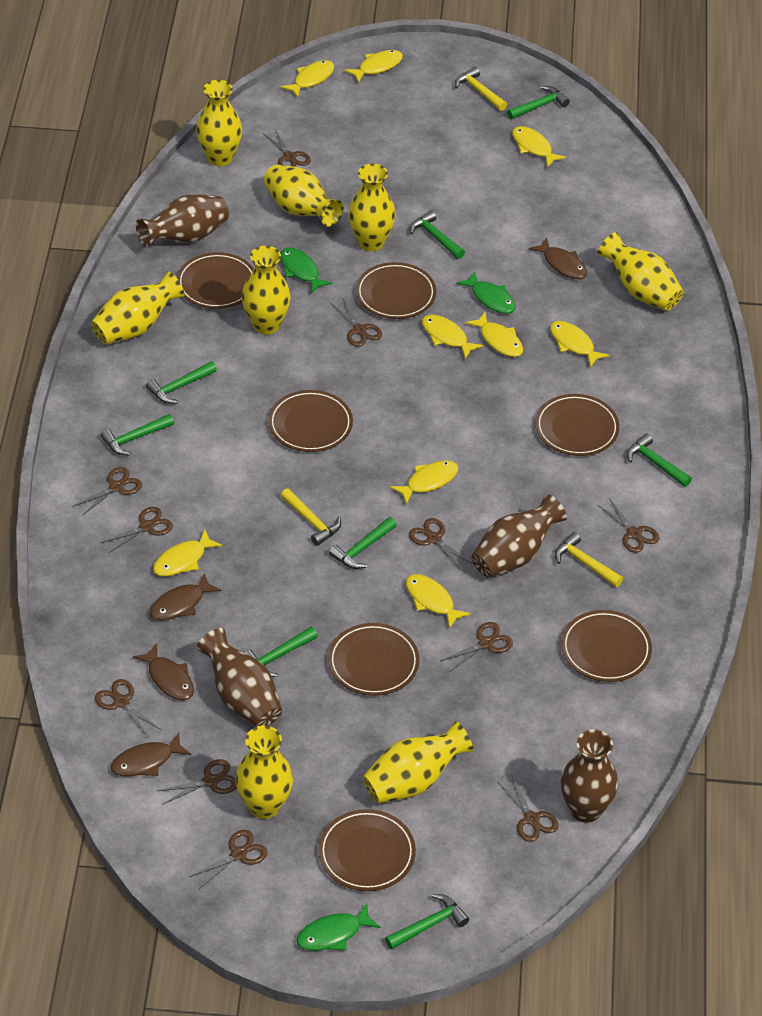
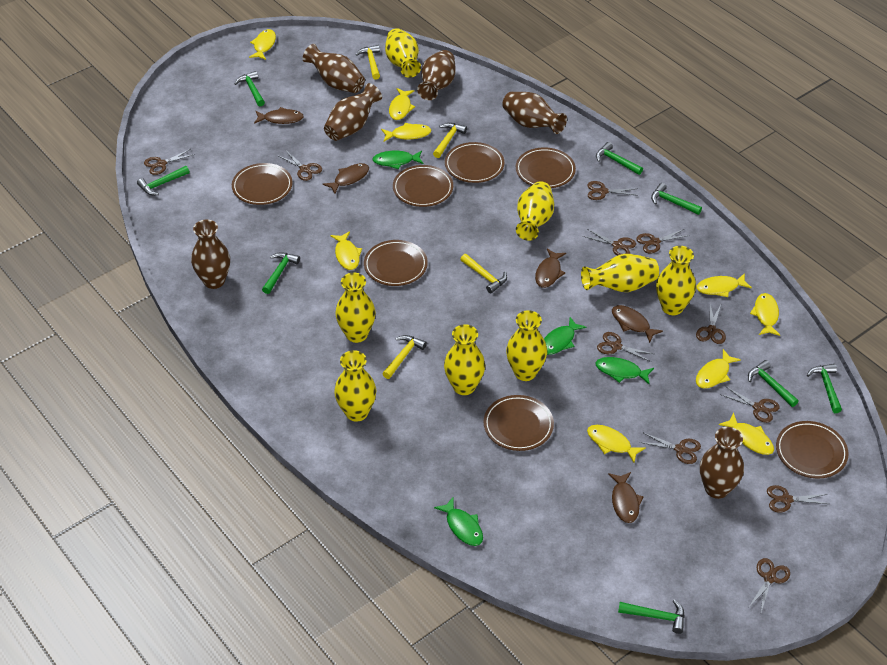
brown fish: [111,733,191,777] [133,643,194,701] [150,573,221,620] [528,237,587,279] = 4 -> [254,107,304,124] [323,163,369,194] [535,249,566,288] [608,472,644,523] [612,305,663,343] = 5
brown vase: [136,194,229,247] [197,628,282,727] [471,494,567,578] [561,729,618,823] = 4 -> [191,220,230,289] [303,44,365,93] [324,83,382,141] [417,50,456,100] [502,92,567,134] [700,427,744,499] = 6
green fish: [280,247,333,294] [296,903,380,951] [456,271,516,314] = 3 -> [372,151,423,169] [434,498,483,546] [544,317,586,355] [595,357,654,384] = 4
yellow hammer: [280,488,341,546] [455,67,507,111] [555,532,623,587] = 3 -> [356,45,380,80] [382,335,427,379] [433,123,467,158] [460,254,507,293] = 4

